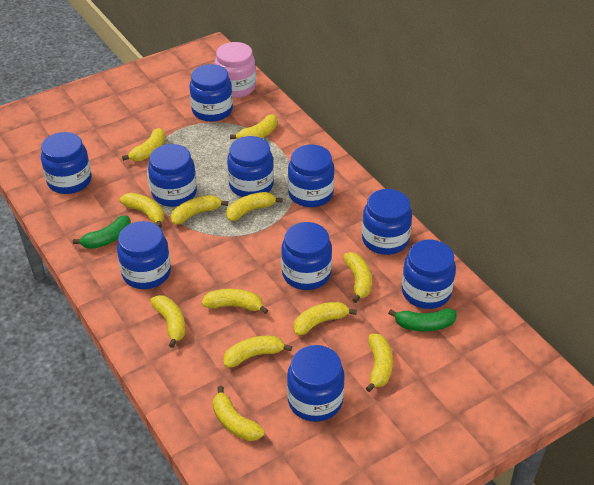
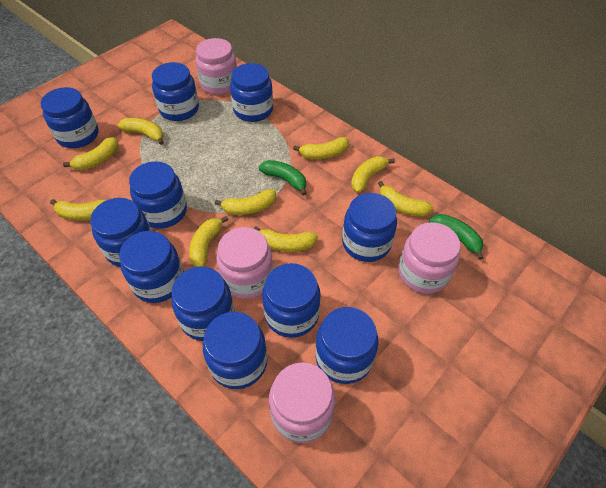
blue jar: [41,132,92,194] [117,221,171,289] [148,144,197,207] [190,64,233,122] [227,136,274,197] [281,222,332,290] [287,345,345,422] [288,145,334,207] [362,189,412,255] [402,240,456,309] = 10 -> [40,87,99,148] [90,198,152,267] [119,231,184,303] [129,161,187,228] [152,62,199,121] [171,266,235,341] [203,312,268,389] [230,63,273,122] [262,263,321,338] [315,307,379,384] [342,193,397,262] = 11
pink jar: [214,42,256,98] = 1 -> [196,38,237,95] [216,227,274,299] [269,362,336,443] [398,222,460,294] = 4
yellow banana: [120,193,164,228] [122,128,165,161] [150,295,185,348] [171,195,228,224] [202,289,268,314] [213,386,265,441] [223,335,292,368] [226,192,283,221] [230,114,277,139] [294,302,357,335] [343,252,372,303] [366,334,393,392] = 12 -> [50,199,106,220] [63,137,119,170] [118,118,164,145] [189,216,229,267] [215,189,276,215] [253,226,318,252] [293,137,349,159] [351,156,395,193] [378,181,434,217] = 9

